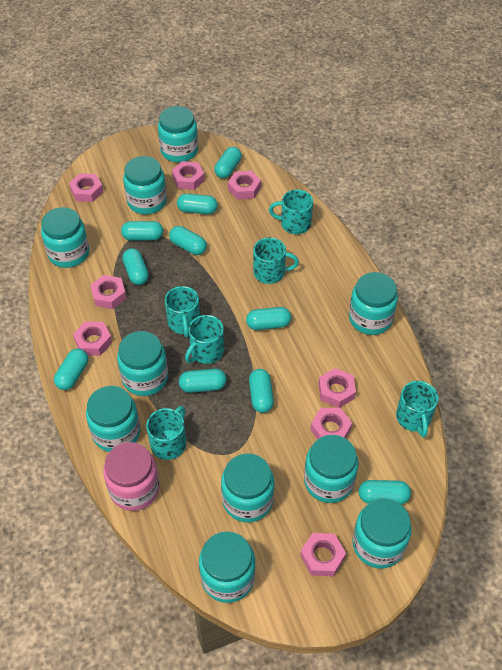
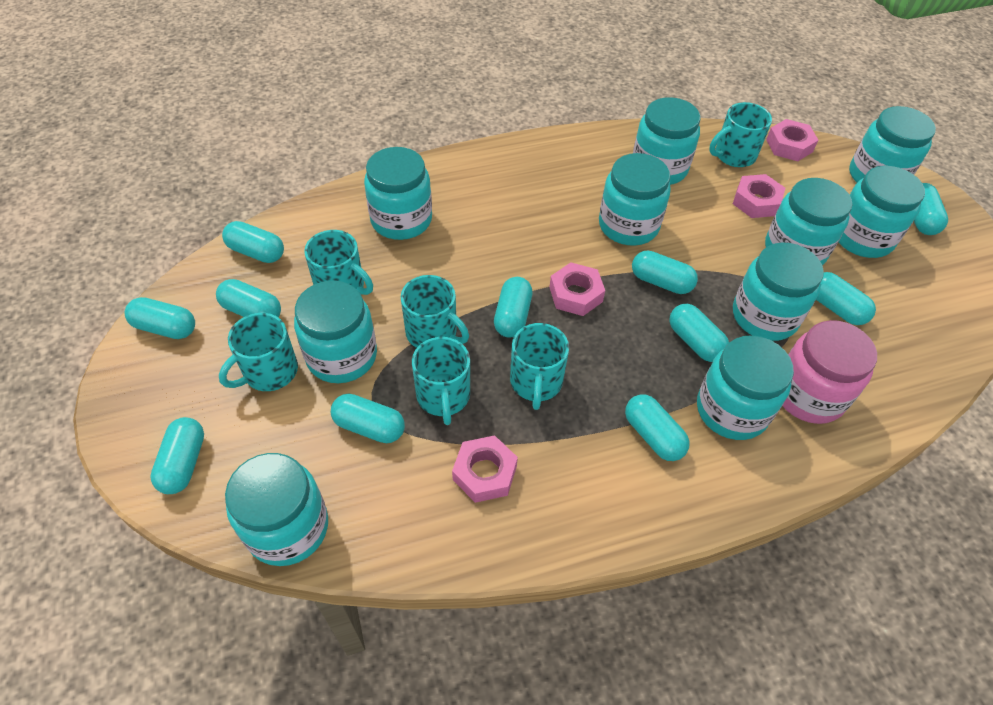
pink nut: [69,173,103,202] [73,321,112,356] [90,275,126,309] [172,161,205,190] [228,171,261,200] [300,533,346,577] [310,408,352,439] [319,368,356,408] = 8 -> [452,435,518,503] [549,262,605,316] [733,174,785,218] [766,119,818,161] = 4
turquoise capsule: [54,349,88,390] [121,221,163,241] [122,248,149,285] [169,226,207,255] [177,194,218,214] [179,369,227,393] [214,147,242,178] [246,307,291,330] [249,369,274,413] [358,480,411,504] = 10 -> [124,297,195,339] [150,417,204,494] [216,279,281,317] [222,221,284,263] [331,394,405,443] [494,277,532,338] [625,395,690,461] [632,250,698,294] [669,304,729,362] [816,272,876,325] [914,183,948,235] = 11

